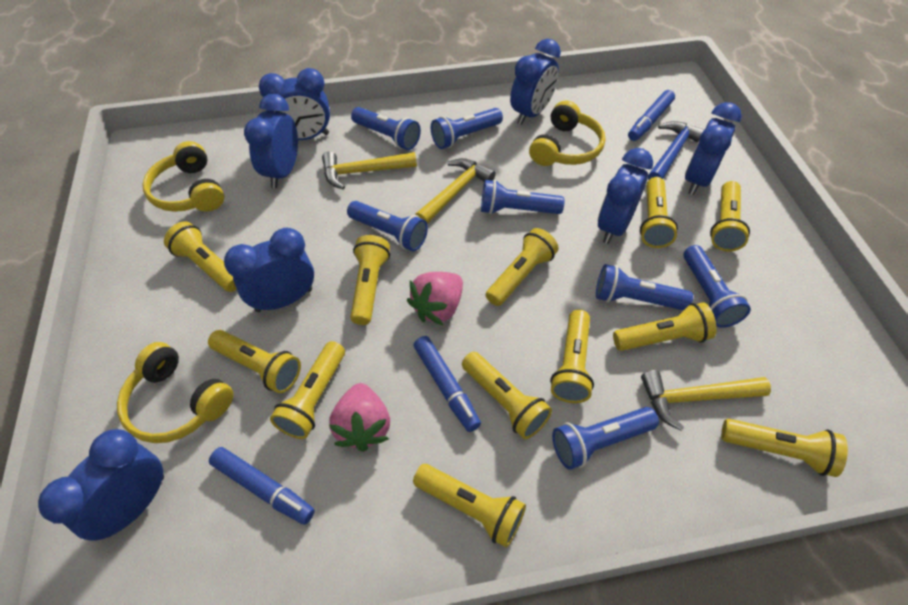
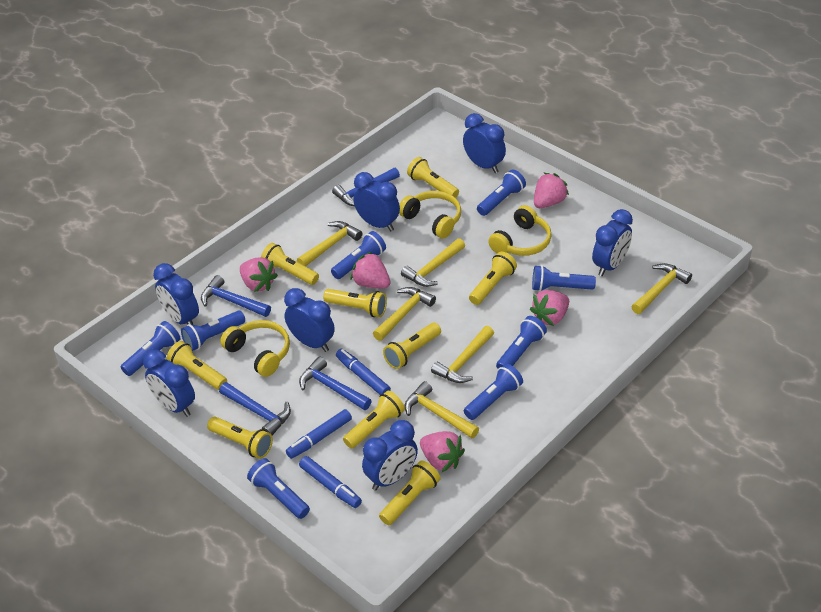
blue flashlight: [347,201,428,251] [351,107,421,150] [431,108,503,149] [481,179,565,214] [552,407,659,470] [596,264,693,310] [683,245,751,328] = 7 -> [121,321,181,376] [181,311,245,351] [247,458,310,519] [331,231,386,279] [464,364,523,420] [477,170,526,216] [496,316,547,369] [532,265,596,291] = 8
blue hammer: [648,121,704,180] = 1 -> [201,275,271,317] [219,382,291,435] [299,357,372,410] [332,168,400,206] = 4
pink strawberry: [329,383,390,452] [407,272,463,325] = 2 -> [240,257,278,292] [351,251,391,289] [420,431,465,472] [530,290,569,326] [534,173,569,208] = 5
yellow flashlight: [164,221,237,292] [208,330,301,393] [270,341,345,439] [350,235,390,325] [413,464,526,548] [462,352,552,439] [486,228,559,306] [550,310,594,403] [613,302,717,351] [640,177,678,248] [710,181,750,252] [721,419,848,477] = 12 -> [167,341,227,390] [207,417,273,459] [261,243,319,285] [323,289,387,317] [343,391,405,449] [379,460,440,525] [383,323,441,369] [407,157,459,198] [469,252,517,305] = 9
yellow hammer: [322,151,417,190] [415,158,496,224] [641,370,771,431] = 3 -> [297,221,363,266] [373,287,436,341] [401,238,465,287] [404,381,479,438] [431,326,494,383] [631,263,692,314] = 6

